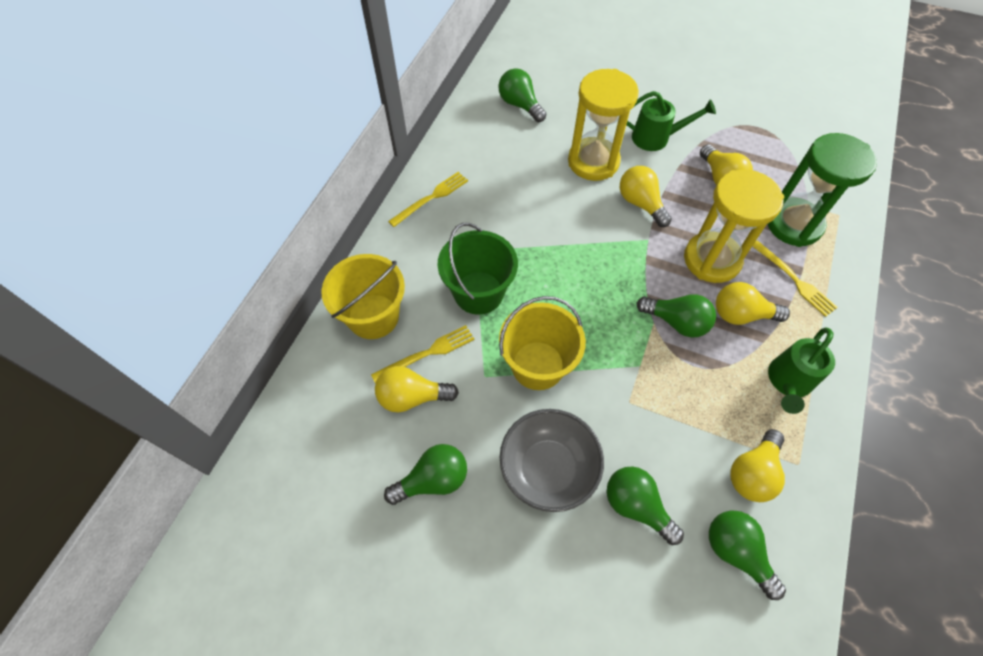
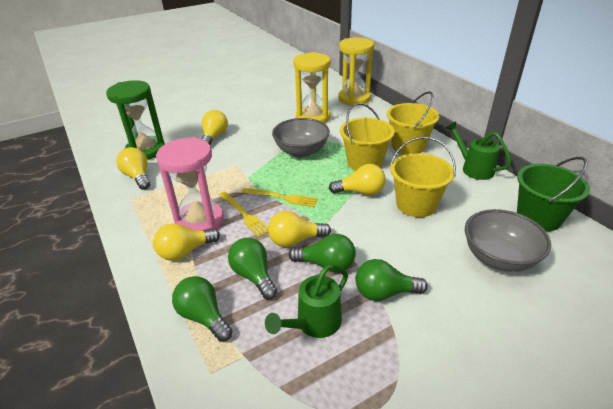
green light bulb: [384,444,467,505] [498,68,546,122] [607,467,684,545] [637,294,716,338] [709,510,786,600] = 5 -> [172,276,233,342] [228,238,277,299] [289,234,356,272] [355,259,428,301] = 4
grey bowl: [500,409,604,512] = 1 -> [272,118,330,157] [465,209,551,272] = 2
pink hourglass: none = 0 -> [156,137,224,230] = 1
yellow bucket: [321,254,405,339] [499,296,586,390] = 2 -> [340,103,395,171] [387,91,439,154] [390,137,456,217] = 3
yellow fork: [371,325,475,384] [388,172,468,227] [752,240,838,317] = 3 -> [219,191,268,237] [241,188,318,207] = 2

